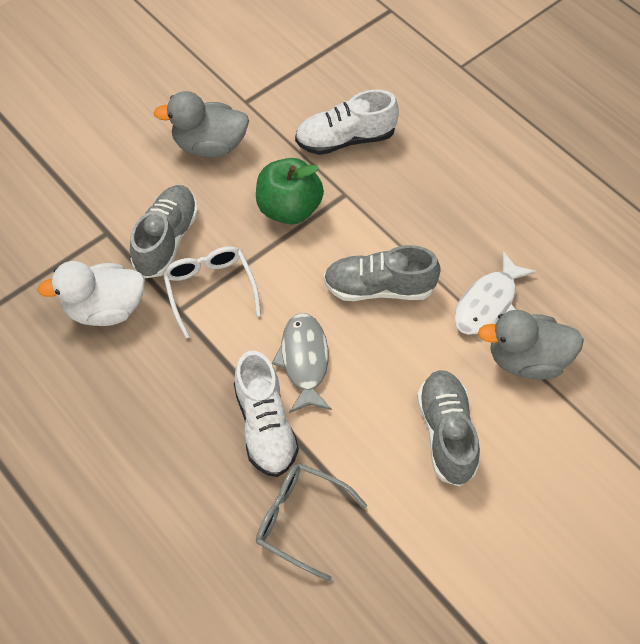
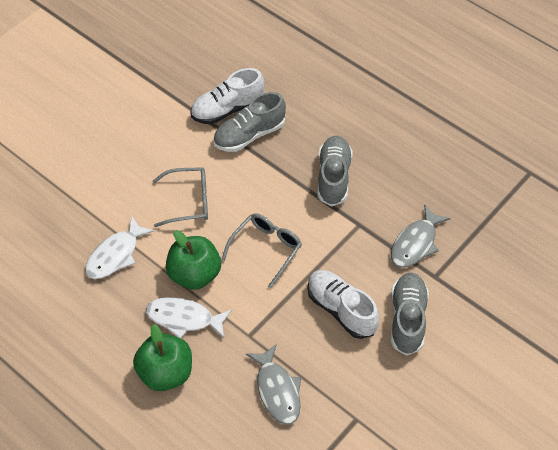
green apple: [256,158,324,224] = 1 -> [133,324,192,391] [166,230,221,290] = 2
grey duck: [153,91,249,157] [478,310,584,380] = 2 -> none = 0
grey fish: [272,313,332,413] = 1 -> [246,344,301,425] [391,204,451,268] = 2
grey glasses: [256,463,368,582] = 1 -> [153,167,208,227] [222,213,302,289] = 2
white duck: [37,261,145,326] = 1 -> none = 0
white fish: [454,251,536,335] = 1 -> [85,215,155,279] [146,297,232,338] = 2
white glasses: [163,246,261,338] = 1 -> none = 0

